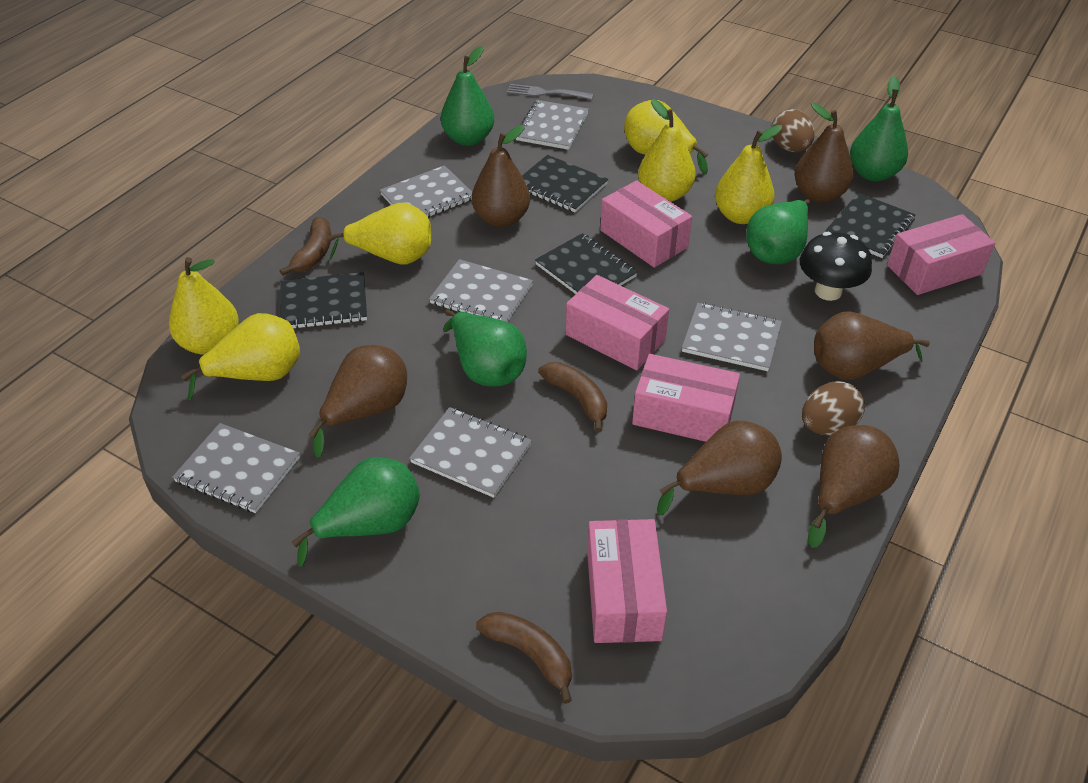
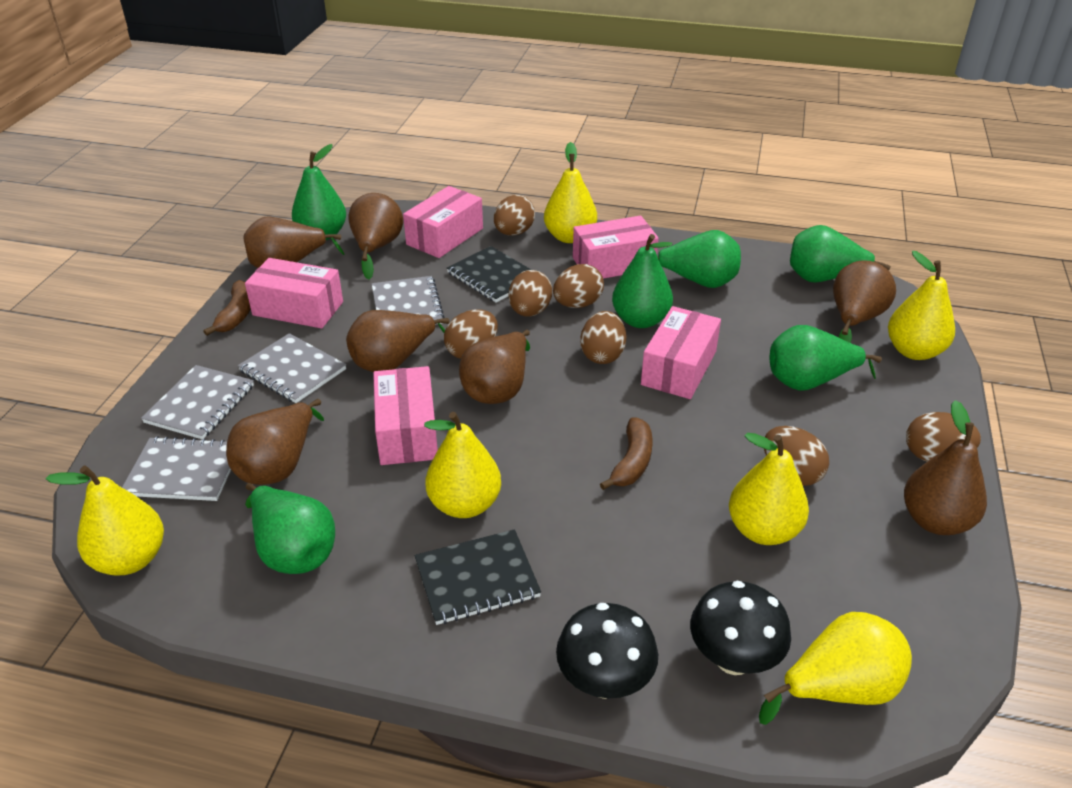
black mushroom: [800,232,872,301] = 1 -> [556,603,658,699] [690,581,791,675] = 2
black notebook: [280,272,367,329] [522,155,608,212] [535,233,638,294] [825,193,915,258] = 4 -> [415,529,541,625] [447,246,531,303] = 2
brown banana: [280,217,331,276] [476,612,572,704] [538,362,607,432] = 3 -> [203,280,251,336] [600,417,653,490] = 2
brown egg: [772,109,815,152] [802,381,865,435] = 2 -> [444,310,498,359] [494,195,535,236] [509,270,552,317] [553,264,604,308] [580,311,627,364] [764,426,829,486] [906,412,981,461] = 7
brown pear: [309,345,407,457] [472,125,530,227] [657,421,782,515] [794,103,853,203] [808,425,900,548] [814,312,930,380] = 6 -> [226,399,324,485] [243,216,345,268] [346,310,450,372] [348,193,403,279] [459,330,530,404] [833,260,896,343] [904,400,987,535] = 7
green pear: [292,457,420,566] [441,46,494,146] [443,309,527,387] [746,199,810,264] [850,76,908,181] = 5 -> [245,483,335,574] [292,144,346,240] [612,234,673,328] [657,230,741,288] [770,325,882,391] [790,225,891,283] = 6
grey fork: [507,84,594,100] = 1 -> none = 0
grey notebook: [172,423,300,513] [380,165,472,217] [409,407,532,498] [429,259,533,322] [516,100,589,150] [682,303,782,371] = 6 -> [122,436,231,501] [141,365,254,439] [238,333,346,403] [372,276,445,324] = 4

